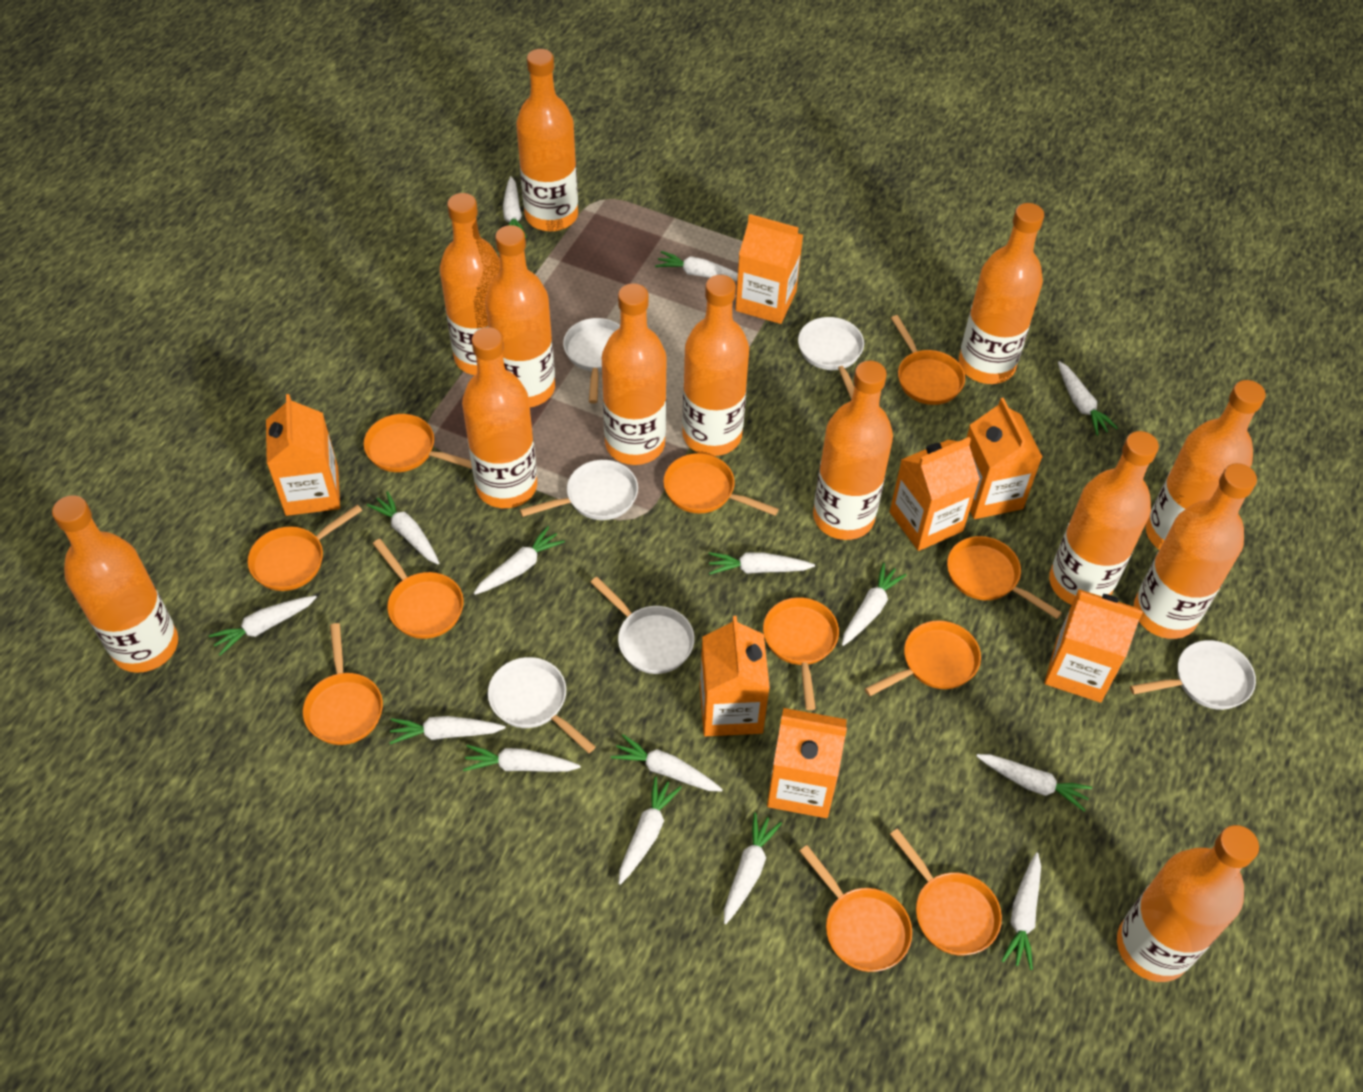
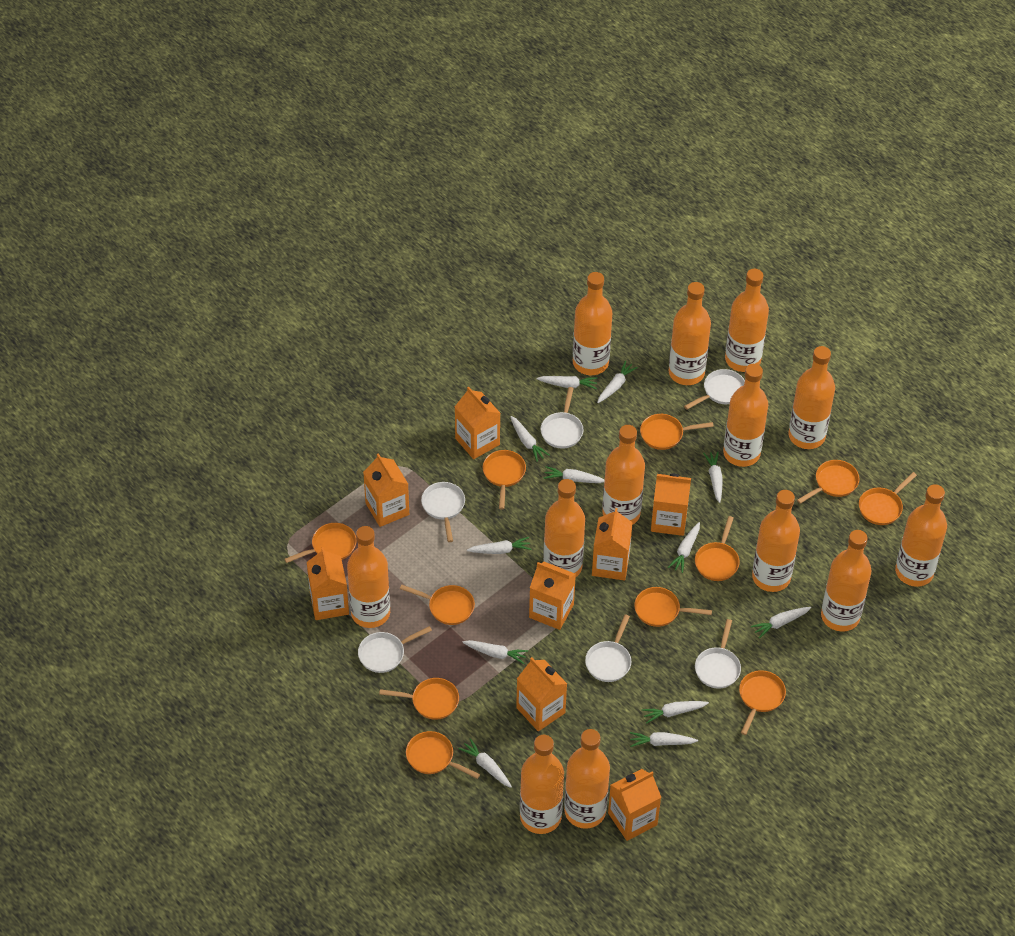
orange carton: [266,394,340,516] [700,616,770,736] [735,214,803,324] [767,708,847,818] [890,437,980,551] [966,398,1042,519] [1044,589,1143,703] = 7 -> [307,547,349,620] [363,453,409,527] [455,386,500,459] [516,657,567,731] [529,562,576,630] [592,508,633,580] [608,769,661,841] [651,473,691,536] = 8
white carrot: [209,596,317,656] [367,491,439,564] [389,716,506,744] [463,745,581,772] [474,526,565,595] [503,176,527,238] [611,734,723,791] [618,777,682,885] [655,251,738,281] [709,552,815,575] [724,812,782,924] [842,563,906,646] [976,754,1092,811] [1001,853,1041,970] [1058,361,1118,436] = 15 -> [458,738,512,788] [462,640,528,664] [467,537,531,554] [510,416,550,462] [536,376,598,389] [544,466,605,483] [597,361,638,403] [630,732,698,747] [642,701,709,723] [668,522,700,573] [703,452,723,503] [751,607,811,639] = 12

